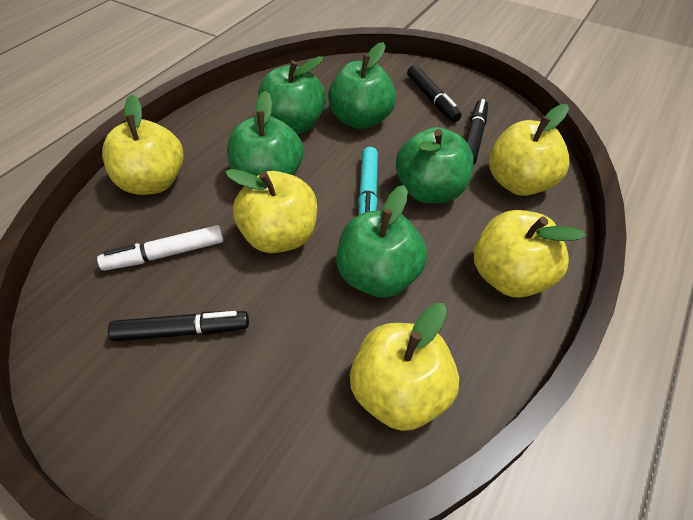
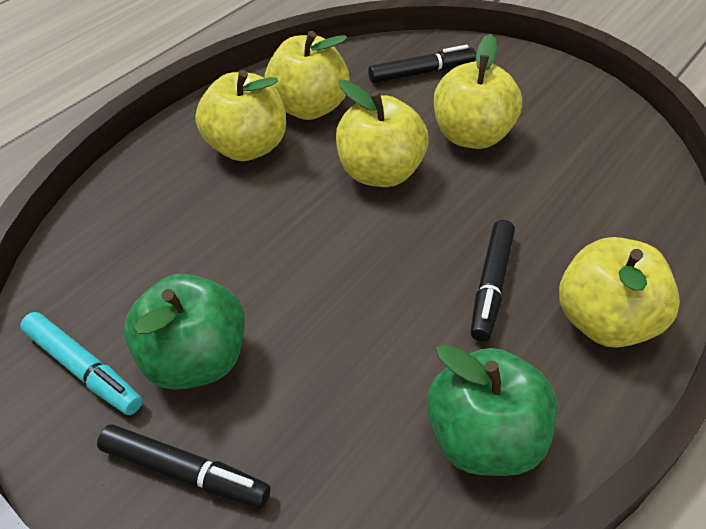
green apple: [227,91,303,176] [258,56,326,134] [328,42,396,129] [336,185,427,298] [396,127,474,203] = 5 -> [124,274,245,390] [426,344,557,476] = 2
white marker: [97,225,223,271] = 1 -> none = 0

